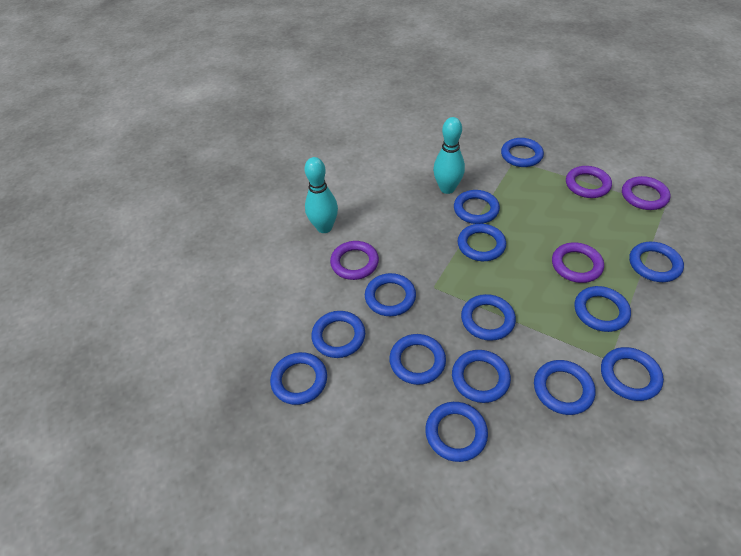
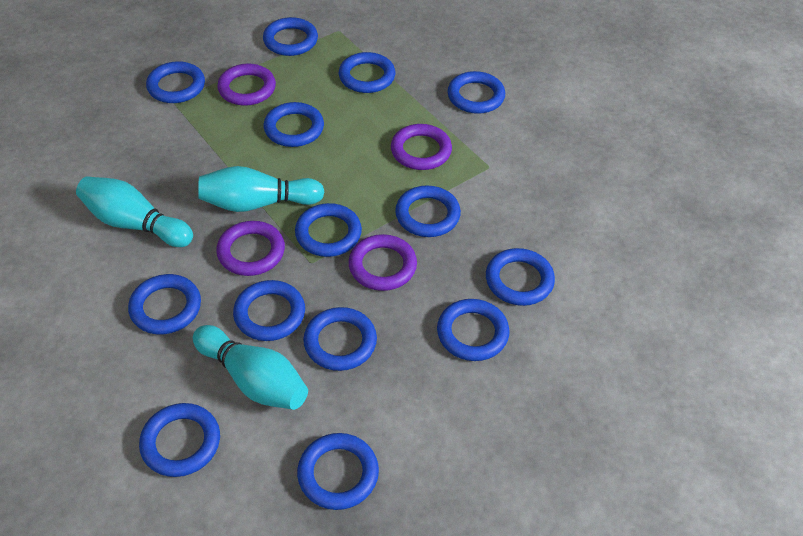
turquoise bowling pin: [305,157,338,233] [433,117,465,194] = 2 -> [76,176,193,247] [193,325,308,410] [198,166,324,212] = 3

